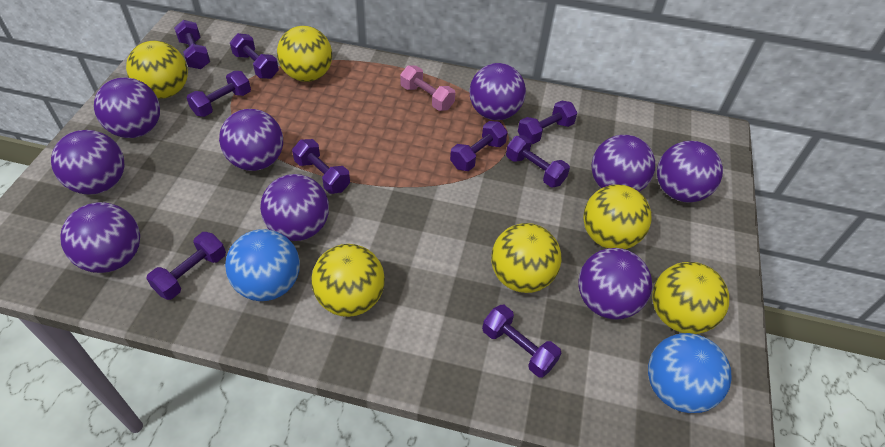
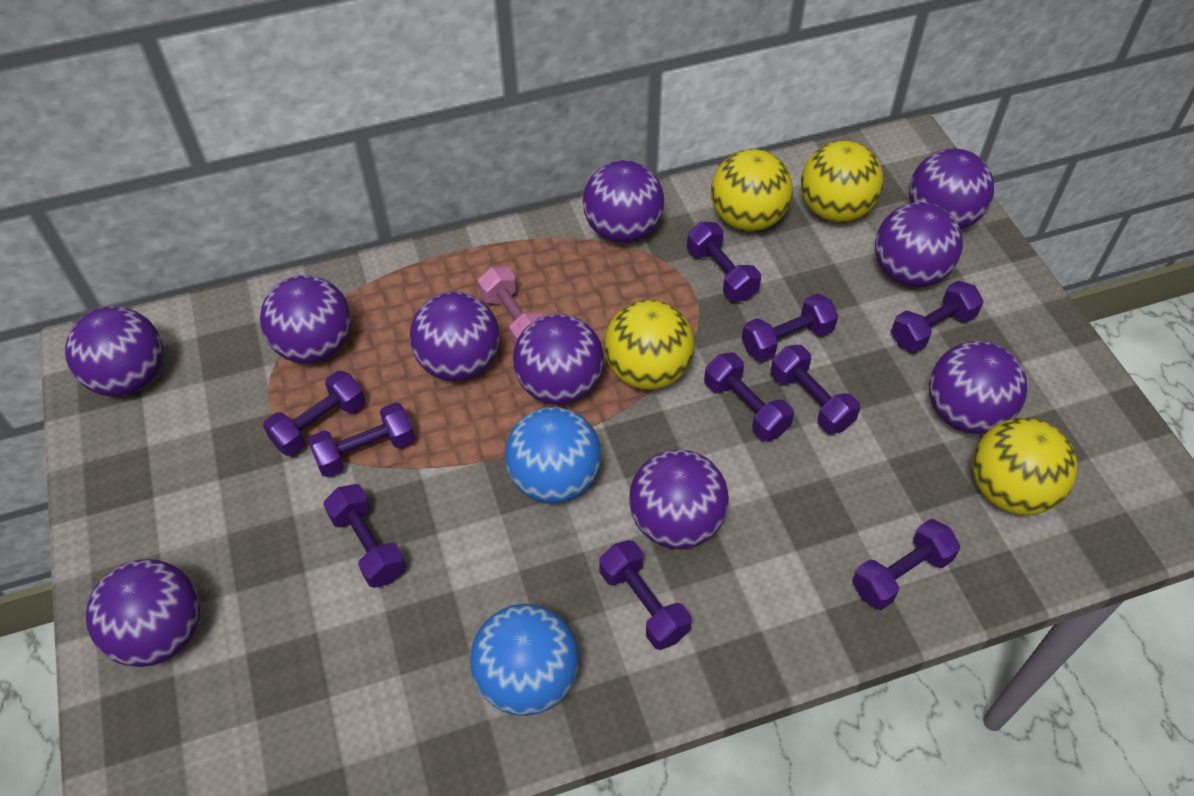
purple ball: [51,130,124,195] [60,202,140,273] [94,77,160,138] [219,109,283,171] [260,174,329,241] [469,63,526,120] [578,248,652,320] [591,135,655,192] [657,141,723,203] = 9 -> [65,306,163,397] [86,559,200,667] [260,275,351,364] [410,292,500,382] [513,314,604,405] [583,160,664,243] [629,449,729,549] [875,202,963,287] [909,148,994,230] [929,341,1027,434] = 10
purple dumbbell: [146,232,226,300] [174,20,210,69] [187,71,251,117] [230,33,279,79] [292,139,350,194] [450,121,508,171] [482,305,561,377] [506,135,570,187] [518,100,578,144] = 9 -> [263,371,365,456] [308,402,415,477] [323,484,406,588] [599,540,691,650] [687,222,761,301] [704,352,794,441] [742,294,838,361] [771,345,860,434] [852,519,960,610] [891,281,984,353] = 10
yellow ball: [126,41,188,99] [277,26,332,82] [311,244,385,317] [491,223,562,293] [583,184,651,249] [652,262,729,334] = 6 -> [604,300,694,390] [711,149,793,231] [801,140,883,223] [972,417,1077,515] = 4

